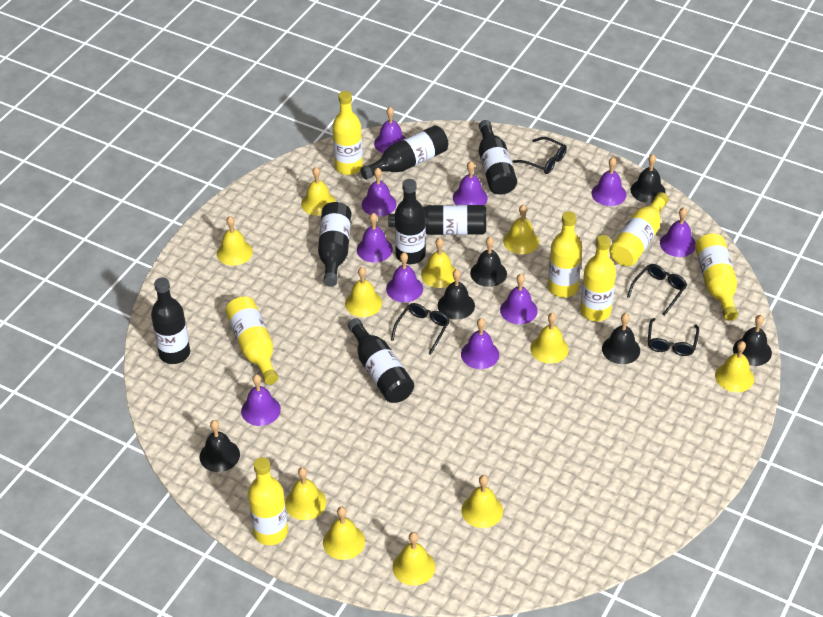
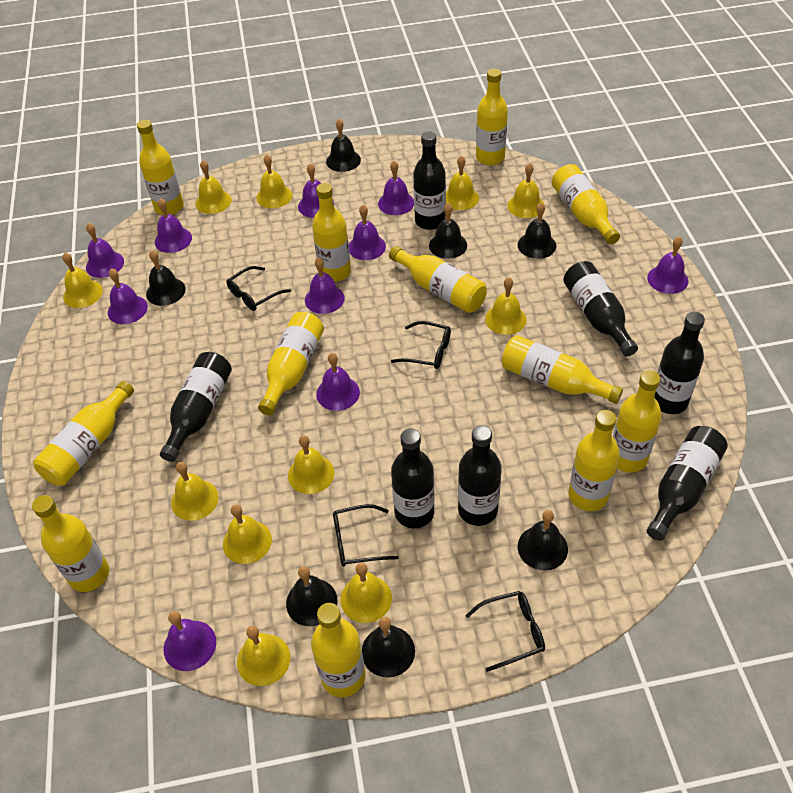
black bell: [200,420,240,472] [438,269,475,320] [470,237,507,287] [602,313,640,364] [630,154,666,203] [733,315,772,366] = 6 -> [146,250,186,306] [286,566,337,626] [326,119,361,172] [362,617,415,678] [429,203,467,259] [518,202,556,259] [518,510,568,570] = 7
yellow bottle: [225,296,278,385] [248,457,288,545] [332,91,363,175] [548,211,582,298] [580,235,616,321] [609,192,669,266] [695,233,738,321] = 7 -> [32,495,109,592] [33,381,134,486] [137,120,184,215] [258,312,324,415] [311,603,365,697] [312,183,351,282] [389,246,487,313] [476,69,508,165] [501,335,623,404] [552,164,620,245] [569,410,620,511] [613,370,662,473] = 12

